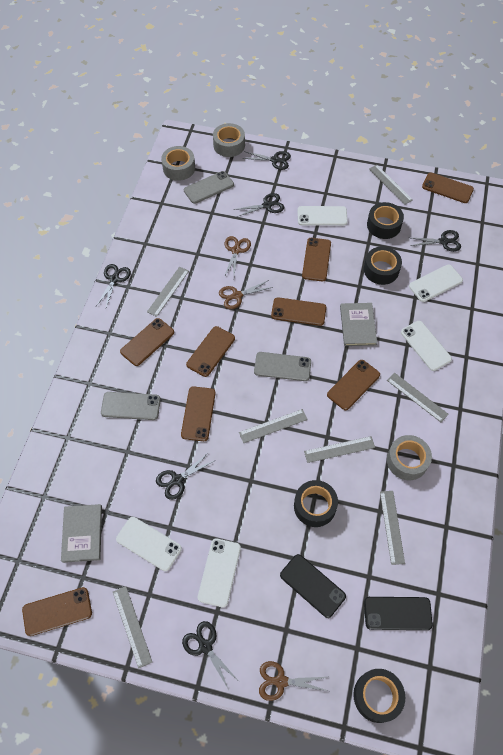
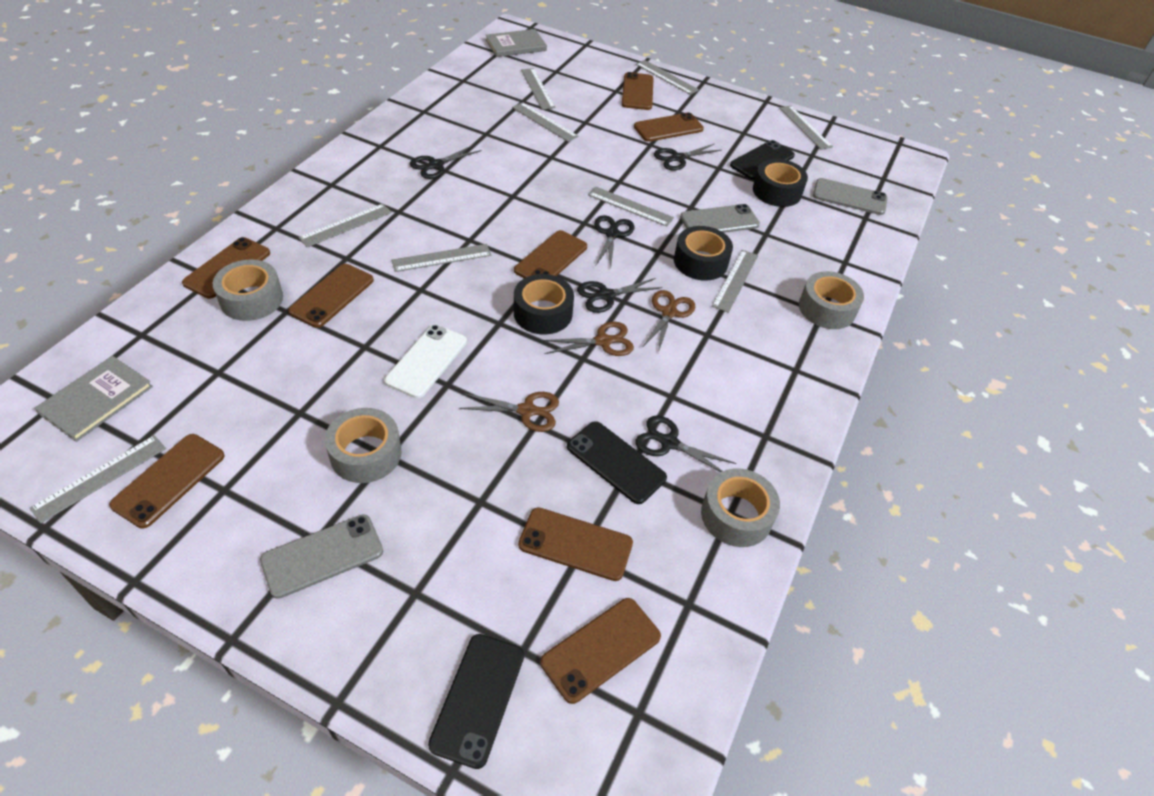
black phone: [280,554,346,618] [364,597,433,630] = 2 -> [428,634,524,769] [567,421,667,504] [730,140,795,180] = 3
black scissors: [96,264,131,307] [156,452,214,500] [182,621,238,690] [233,193,284,217] [242,151,291,170] [410,230,461,252] = 6 -> [410,145,482,179] [577,278,663,313] [594,215,635,268] [636,416,737,472] [654,144,722,171] = 5
black tape: [294,480,338,527] [353,669,405,723] [364,246,402,285] [367,202,404,239] = 4 -> [514,274,574,334] [674,226,733,281] [753,159,808,207] = 3
grey ruler: [113,586,152,669] [147,267,189,317] [239,409,308,443] [304,436,375,463] [369,164,413,205] [380,491,405,565] [387,373,449,422] = 7 -> [29,435,166,523] [298,204,392,247] [391,244,491,272] [512,102,578,142] [521,68,555,110] [588,187,674,227] [636,60,699,95] [712,250,758,313] [779,106,833,150] = 9
grey tape: [161,146,195,181] [213,123,245,157] [387,435,432,481] = 3 -> [212,259,283,321] [325,408,402,483] [701,469,780,547] [799,271,864,329] = 4
white phone: [116,517,182,571] [198,538,241,608] [298,206,348,226] [401,321,452,371] [409,265,463,302] = 5 -> [384,325,467,398] = 1

